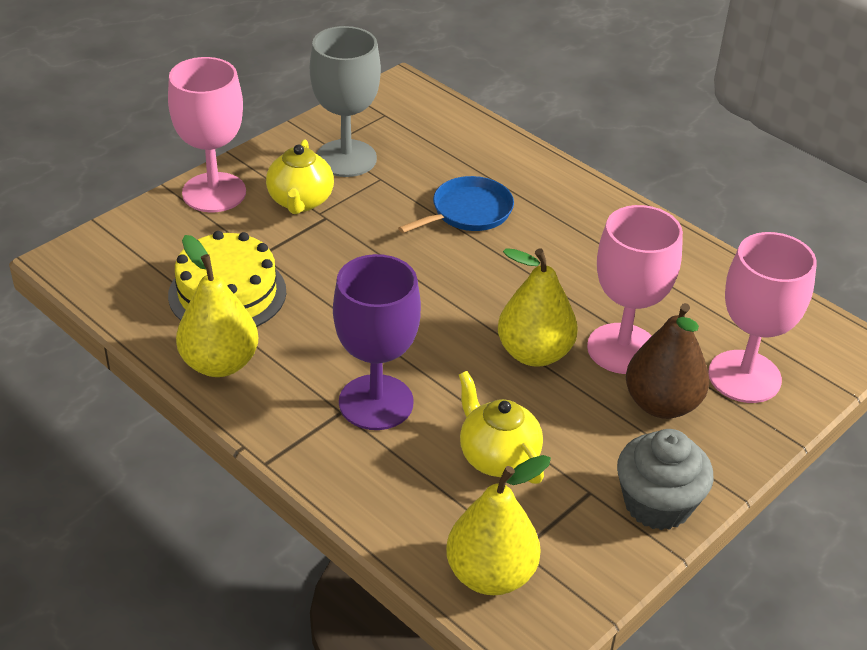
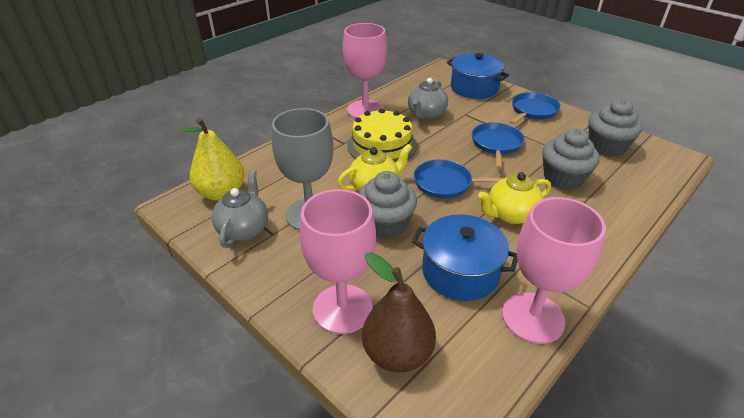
blue pan: [398,176,514,233] = 1 -> [414,159,504,198] [472,122,525,169] [510,92,561,124] = 3
blue pot: none = 0 -> [412,214,518,301] [447,53,509,99] = 2
grey cupcake: [617,429,714,530] = 1 -> [358,171,417,239] [542,128,600,190] [589,99,642,157] = 3
grey teapot: none = 0 -> [212,170,268,248] [408,78,448,120] = 2
purple goblet: [333,254,421,430] = 1 -> none = 0
yellow pear: [176,235,258,377] [446,455,551,595] [498,248,578,367] = 3 -> [179,118,245,201] = 1

